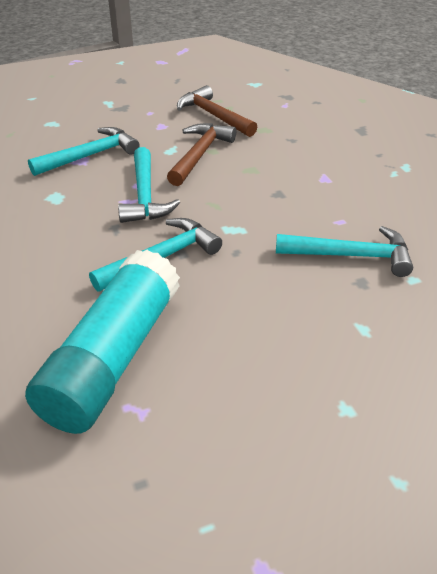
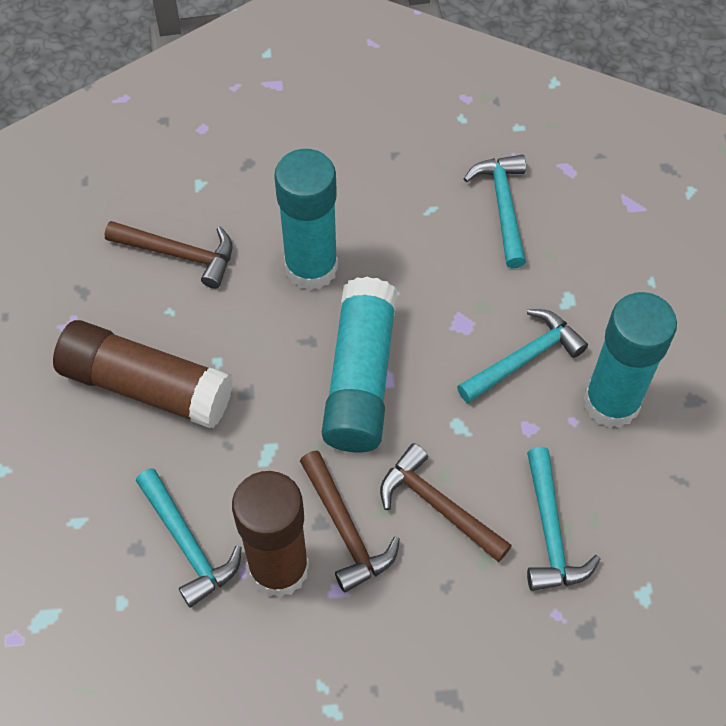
brown glue stick: none = 0 -> [53,320,233,428] [232,471,309,598] = 2
brown hammer: [167,123,236,186] [177,85,257,137] = 2 -> [105,221,233,289] [300,450,400,593] [380,443,512,562] = 3
turquoise glue stick: [25,250,180,434] = 1 -> [274,149,338,291] [322,277,398,452] [584,292,677,428] = 3

